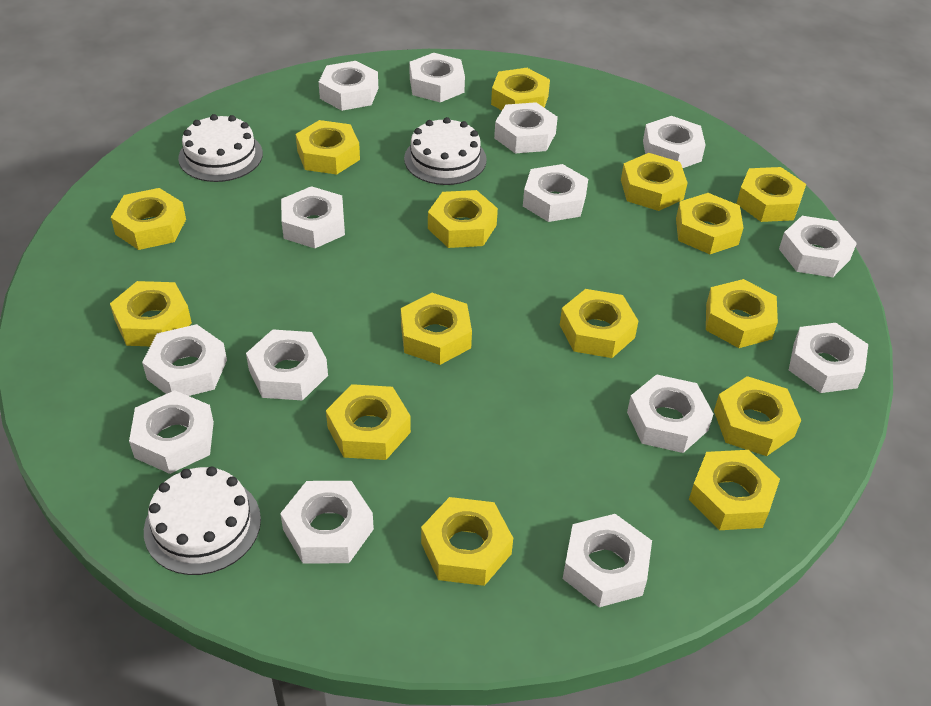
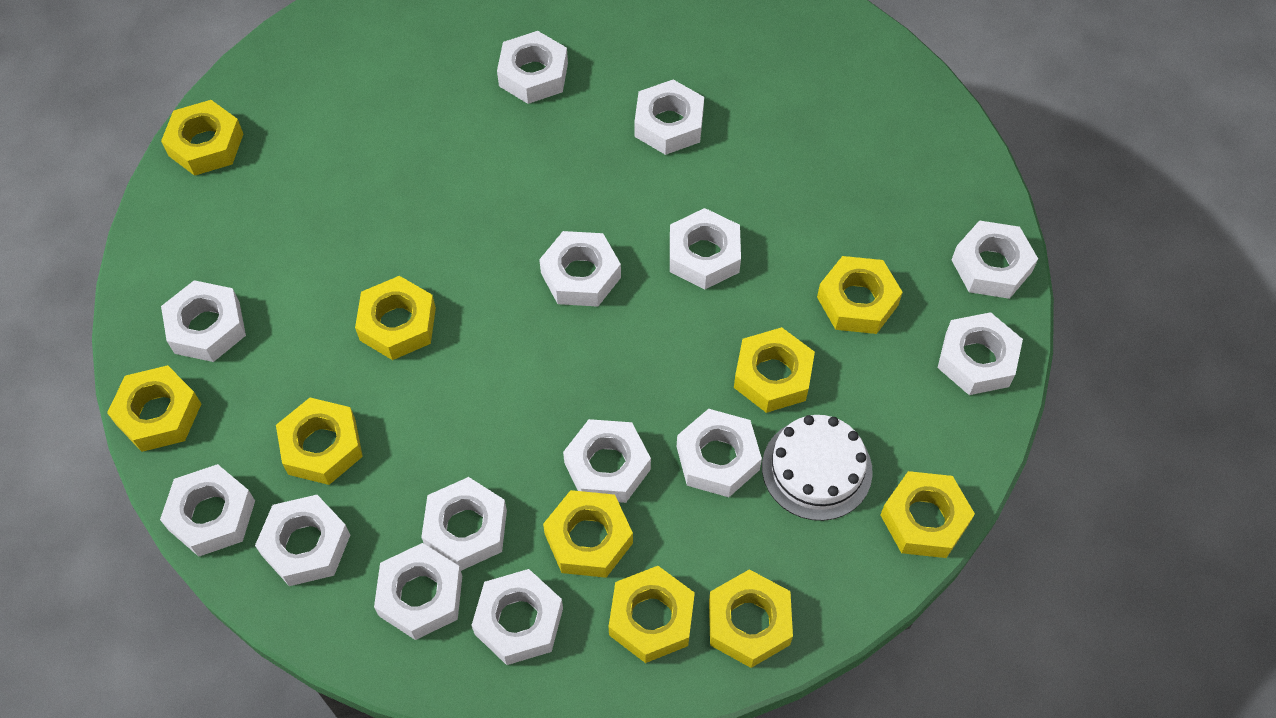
white cake: [144,466,261,575] [178,114,263,182] [404,117,487,185] = 3 -> [762,415,873,521] = 1
yellow nut: [110,281,192,346] [111,188,186,250] [296,120,360,175] [326,384,411,460] [401,293,472,365] [421,497,513,586] [428,190,498,248] [491,68,550,110] [560,289,638,358] [621,153,688,211] [676,193,743,254] [689,450,780,530] [706,279,778,348] [714,376,801,456] [736,167,806,222] = 15 -> [107,365,201,452] [161,100,243,176] [276,398,363,485] [355,276,436,360] [543,490,633,578] [608,566,695,663] [709,569,793,668] [734,327,815,413] [817,256,903,334] [881,471,975,558] = 10

